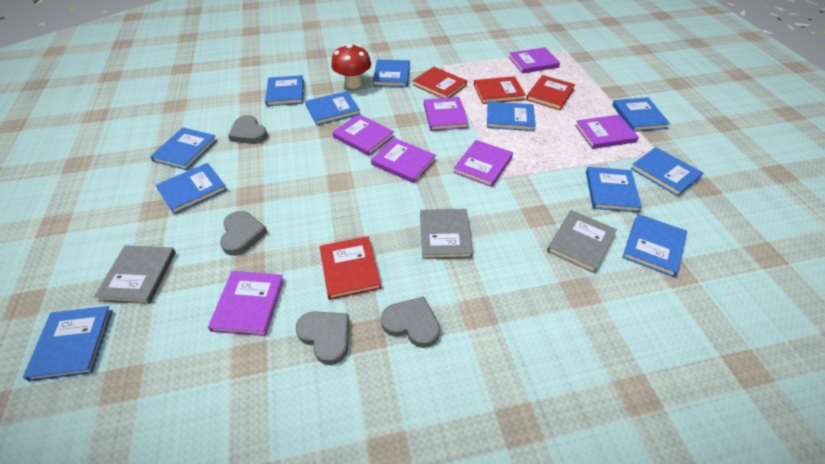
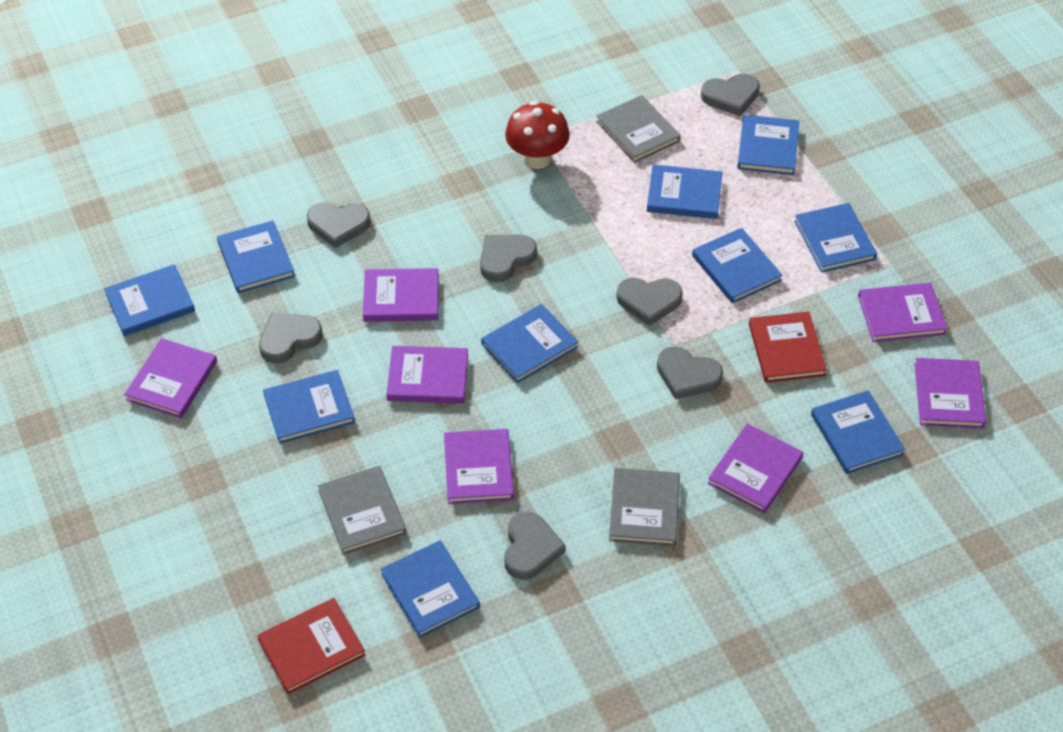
blue book: [23,306,113,382] [150,127,217,170] [156,163,227,214] [265,75,304,106] [305,91,360,126] [373,60,410,87] [487,101,536,131] [586,167,642,213] [612,97,670,132] [622,214,687,277] [631,147,703,196] = 11 -> [104,264,195,336] [217,221,295,293] [263,370,355,444] [381,540,480,638] [481,304,578,383] [647,164,722,219] [692,228,783,304] [737,115,799,175] [794,203,877,273] [811,390,905,474] = 10
grey heart: [220,211,268,256] [228,115,268,144] [296,311,349,365] [381,296,440,348] = 4 -> [259,312,323,364] [307,202,371,248] [480,235,537,282] [504,511,566,580] [616,278,683,326] [657,346,723,400] [701,74,760,116] = 7
red book: [320,236,381,300] [413,67,467,98] [474,76,526,104] [526,75,576,110] = 4 -> [257,598,366,694] [749,311,827,383] = 2

